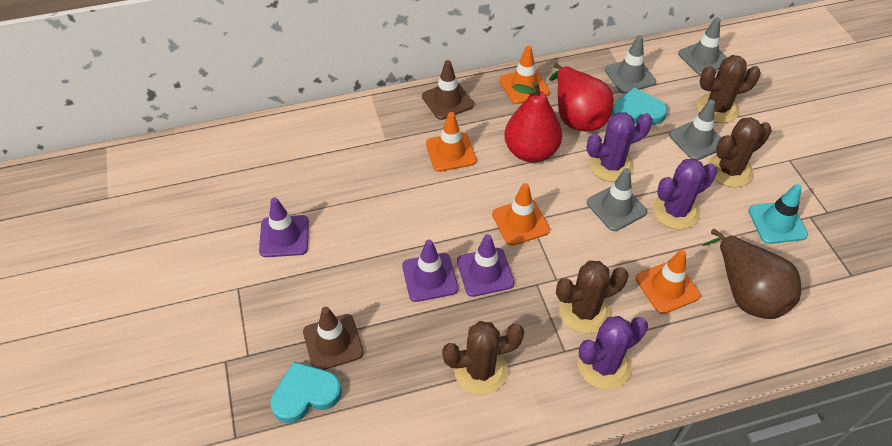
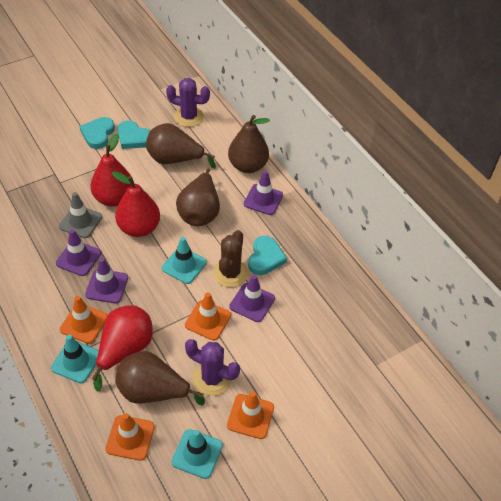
brown cactus: [442,321,524,395] [556,261,629,333] [697,55,761,123] [708,117,772,187] = 4 -> [213,230,248,287] = 1
brown pear: [702,229,801,319] = 1 -> [115,351,205,406] [146,123,216,169] [176,168,220,226] [228,115,270,173] = 4
brown traffic cone: [303,307,364,370] [422,60,474,120] = 2 -> none = 0
grey traffic cone: [587,168,647,231] [605,35,656,93] [669,100,721,160] [678,17,727,75] = 4 -> [59,192,102,238] = 1
purple cactus: [578,316,648,390] [586,112,653,182] [653,159,717,230] = 3 -> [166,78,210,127] [185,339,240,396] = 2
purple traffic cone: [259,198,309,257] [402,240,458,302] [457,234,514,297] = 3 -> [56,229,101,276] [85,258,128,303] [229,275,275,322] [244,170,283,215] = 4
red pear: [504,82,562,163] [549,63,614,132] = 2 -> [90,134,133,207] [92,305,153,392] [112,171,160,237] = 3
turquoise heart: [270,361,342,423] [611,88,667,125] = 2 -> [80,117,115,149] [117,121,151,149] [248,236,287,275] = 3
turquoise traffic cone: [748,184,808,244] = 1 -> [51,335,99,383] [162,237,207,284] [171,429,223,479] = 3

